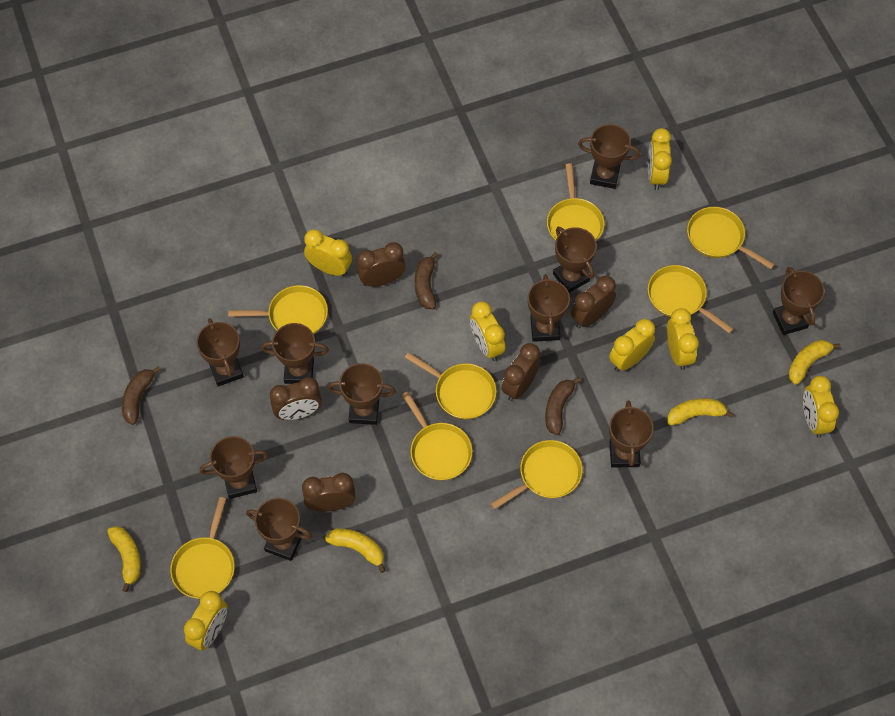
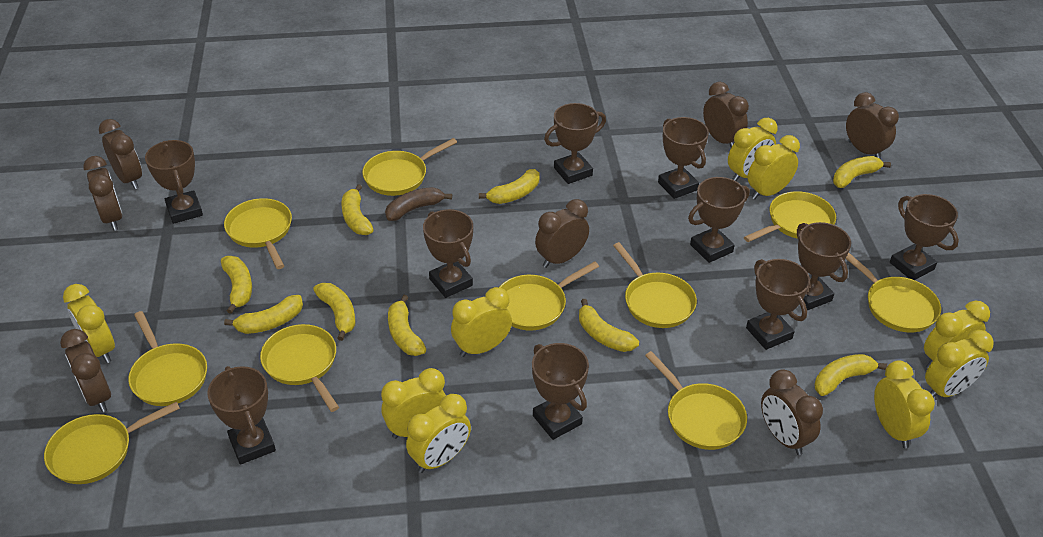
brown banana: [122,366,161,425] [415,252,438,309] [545,377,581,435] = 3 -> [385,187,452,221] = 1
brown clock: [270,377,322,420] [302,473,356,512] [357,242,405,287] [501,343,541,401] [571,276,616,328] = 5 -> [60,329,111,412] [83,156,122,231] [99,119,142,189] [535,199,589,268] [703,82,749,148] [761,369,823,455] [846,92,899,160] = 7
yellow banana: [107,526,141,592] [325,528,386,573] [667,398,734,425] [788,340,841,385] = 4 -> [221,256,252,314] [224,295,303,334] [313,283,355,341] [341,184,374,235] [388,295,426,356] [479,169,540,204] [579,299,639,352] [815,354,887,396] [833,156,891,188] = 9
yellow clock: [184,591,227,650] [304,229,352,276] [470,302,505,361] [609,319,655,372] [648,128,672,190] [667,308,699,370] [803,376,839,438] = 7 -> [63,284,115,363] [381,368,446,439] [406,394,471,473] [451,287,512,357] [728,118,778,181] [748,135,800,200] [874,360,935,448] [924,301,990,369] [925,330,994,398] = 9
yellow pan: [170,497,235,599] [228,285,328,334] [402,392,473,481] [405,352,497,419] [491,440,583,510] [547,163,605,241] [648,265,733,334] [687,207,775,269] = 8 -> [44,402,180,484] [128,311,207,406] [224,198,292,269] [260,324,339,412] [362,138,457,196] [499,261,599,330] [613,242,697,328] [645,351,747,450] [744,191,836,242] [846,253,941,332] = 10

